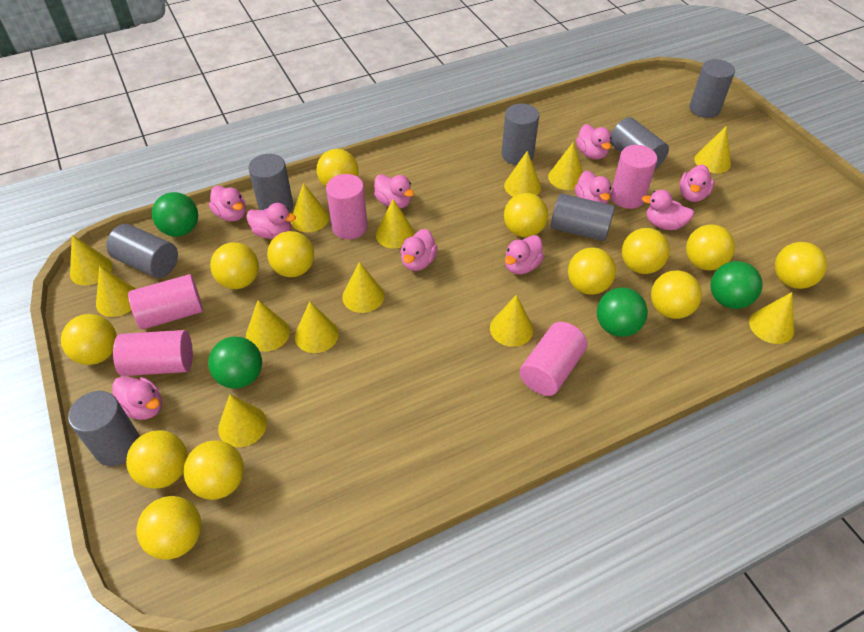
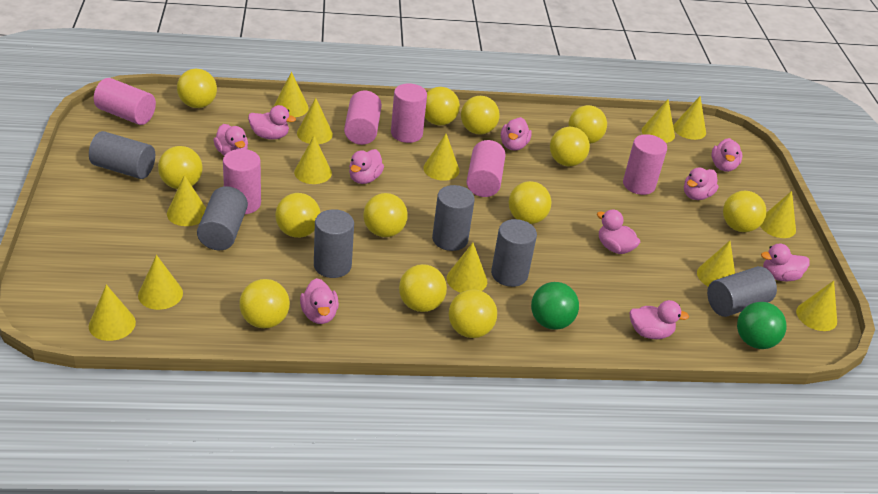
green ball: [152,192,198,237] [208,337,262,389] [597,287,648,337] [710,261,763,309] = 4 -> [531,282,579,330] [737,302,787,349] = 2
grey cylinder: [68,391,140,466] [106,224,178,278] [248,154,293,212] [502,104,539,165] [551,193,615,241] [610,117,669,169] [690,59,735,118] = 7 -> [89,131,155,179] [197,186,248,250] [314,209,354,278] [432,185,475,251] [491,219,537,287] [707,266,777,317] = 6
pink cylinder: [113,330,193,376] [128,274,203,329] [326,174,368,239] [520,322,588,396] [611,145,657,209] = 5 -> [94,78,156,125] [223,149,261,214] [344,90,382,145] [391,83,427,143] [466,140,506,197] [623,134,667,195] = 6

